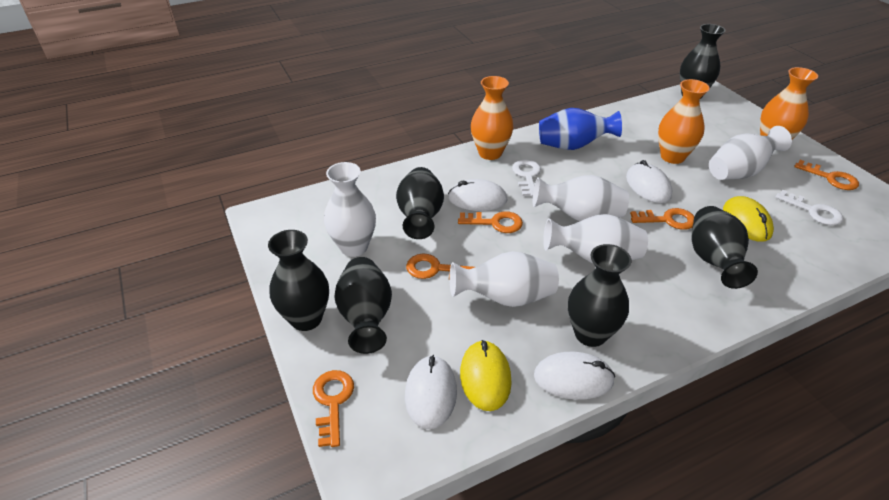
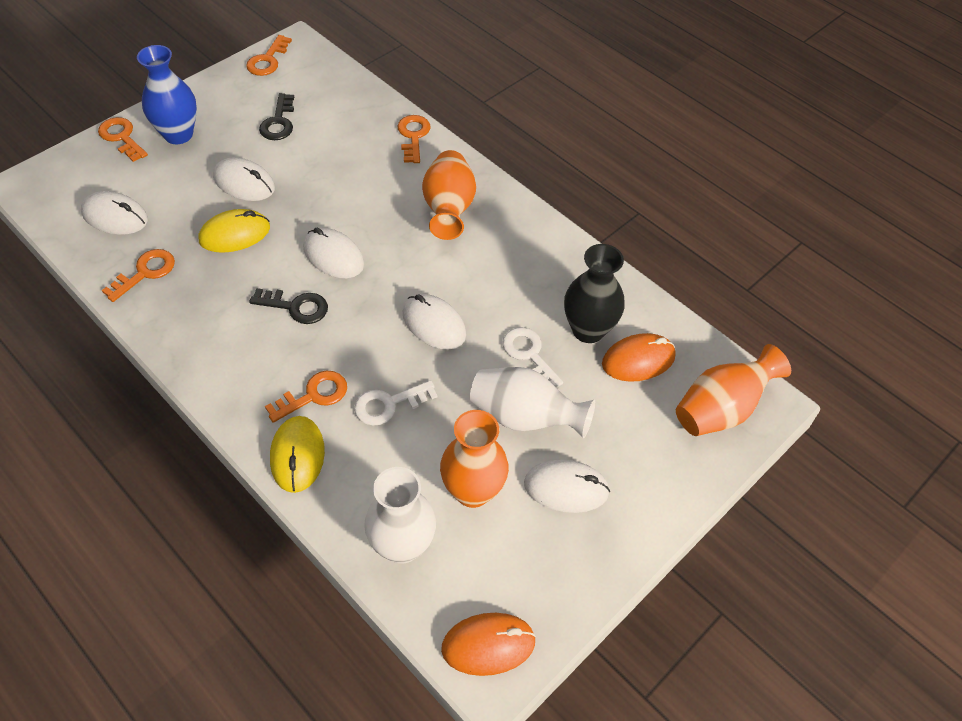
black key: none = 0 -> [249,288,328,324] [259,93,294,140] = 2
black vase: [268,230,329,331] [334,257,392,354] [396,167,444,239] [568,244,632,347] [680,24,726,99] [691,206,758,289] = 6 -> [564,244,625,343] = 1
orange mouse: none = 0 -> [441,613,536,676] [602,333,676,382] = 2
white mouse: [405,355,457,429] [448,179,508,211] [534,352,615,400] [626,160,673,203] = 4 -> [81,191,148,235] [213,157,275,201] [303,228,364,278] [403,294,466,350] [524,459,610,513] = 5
white vase: [324,162,376,257] [450,251,559,307] [533,175,629,221] [543,214,648,263] [709,126,792,180] = 5 -> [364,467,436,564] [470,367,595,438] = 2

